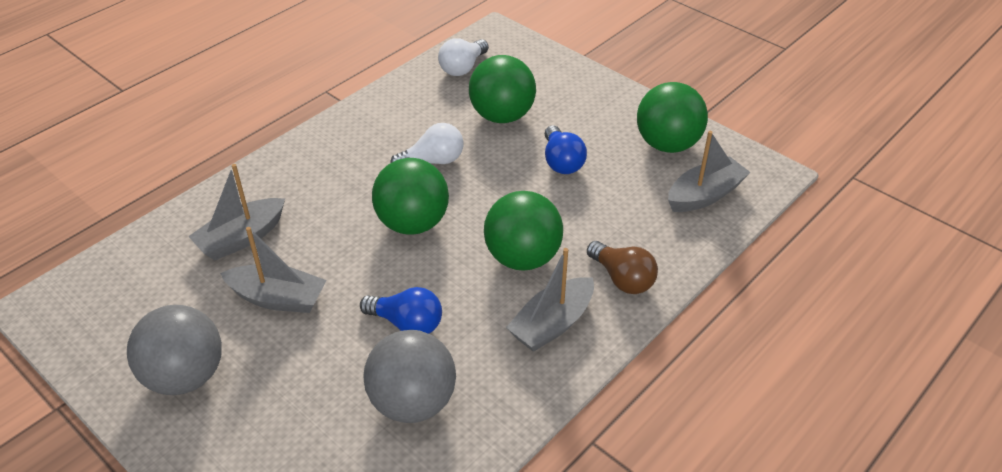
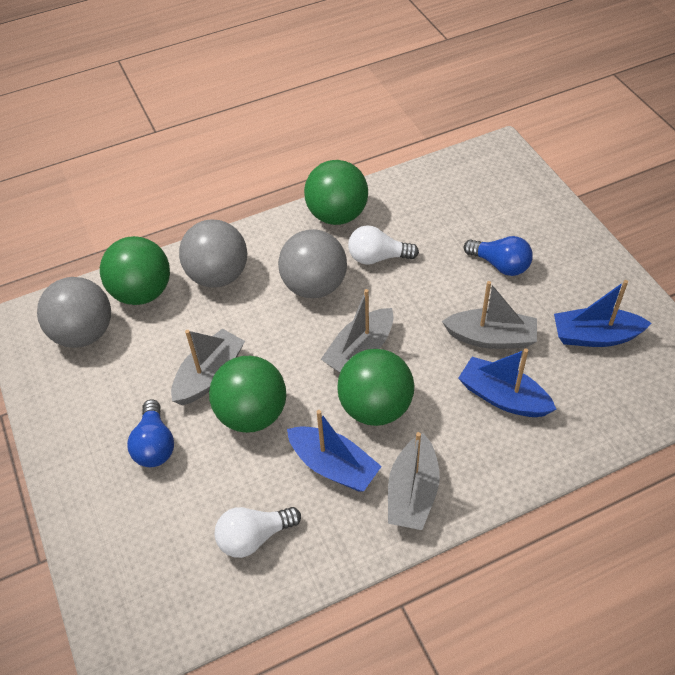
blue boat: none = 0 -> [287,410,382,492] [458,349,556,417] [554,280,652,347] = 3
brown light bulb: [587,241,658,294] = 1 -> none = 0
grey ball: [127,305,222,395] [363,330,456,423] = 2 -> [37,277,111,348] [179,220,247,288] [278,229,347,298] = 3

